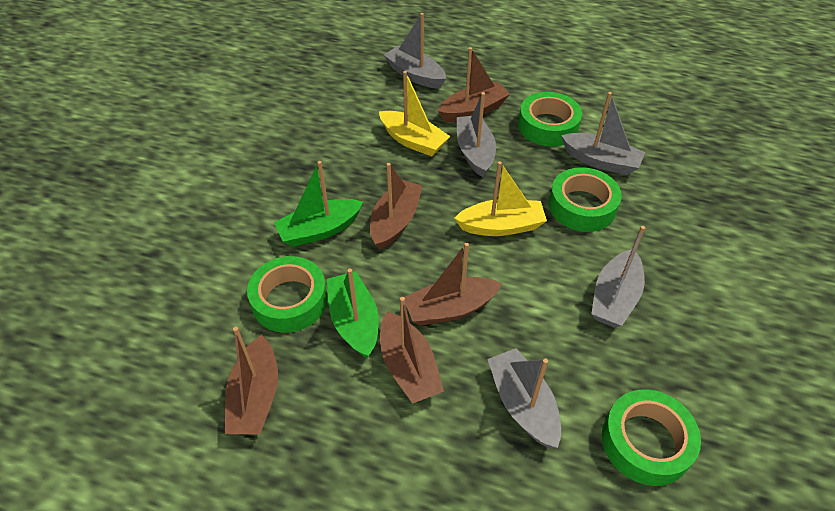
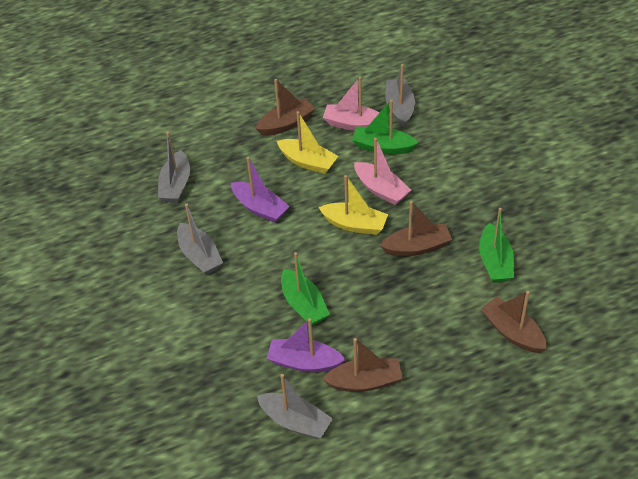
brown boat: [225,327,278,435] [370,163,423,250] [380,297,444,404] [404,243,502,326] [438,47,510,122] = 5 -> [255,79,315,136] [323,338,403,392] [380,201,452,256] [481,291,547,353] = 4
green boat: [274,161,363,247] [327,268,379,358] = 2 -> [281,252,330,325] [352,100,418,154] [479,208,514,283] = 3
green tape: [247,256,328,333] [518,92,582,147] [549,167,622,232] [602,389,701,486] = 4 -> none = 0
grey boat: [384,13,446,89] [457,92,496,177] [487,348,561,448] [561,92,645,175] [591,226,645,327] = 5 -> [158,132,190,203] [177,204,223,275] [257,374,333,439] [385,64,415,127] = 4
pink boat: none = 0 -> [323,77,380,131] [354,138,411,205] = 2
purple boat: none = 0 -> [231,157,290,223] [267,318,346,372] = 2

